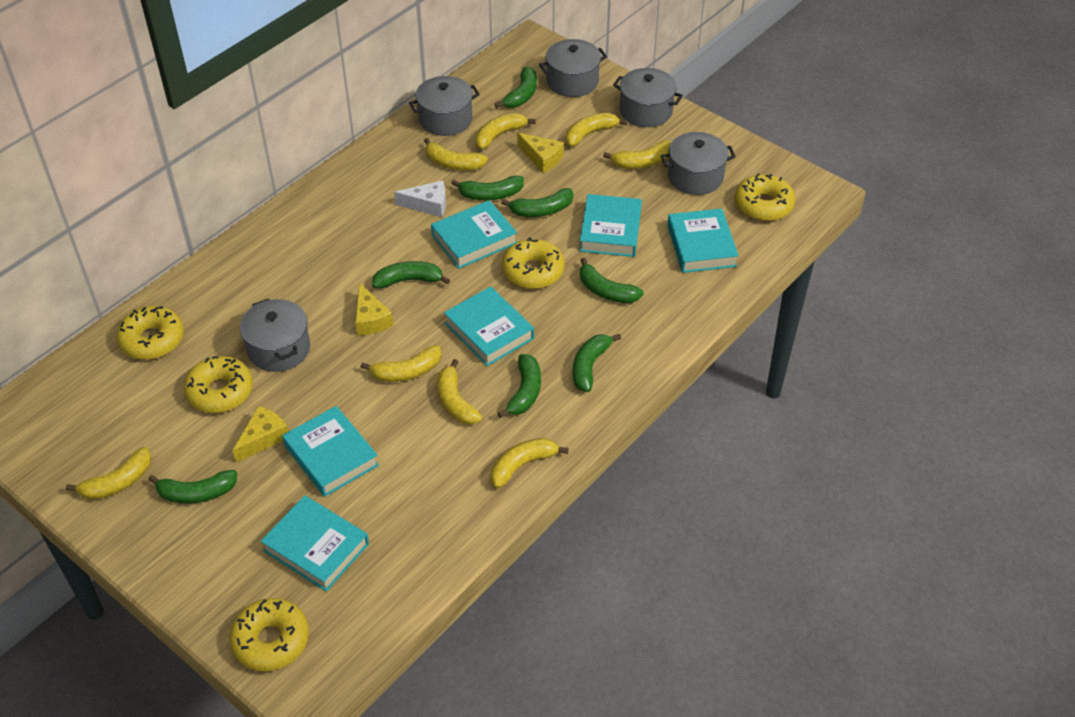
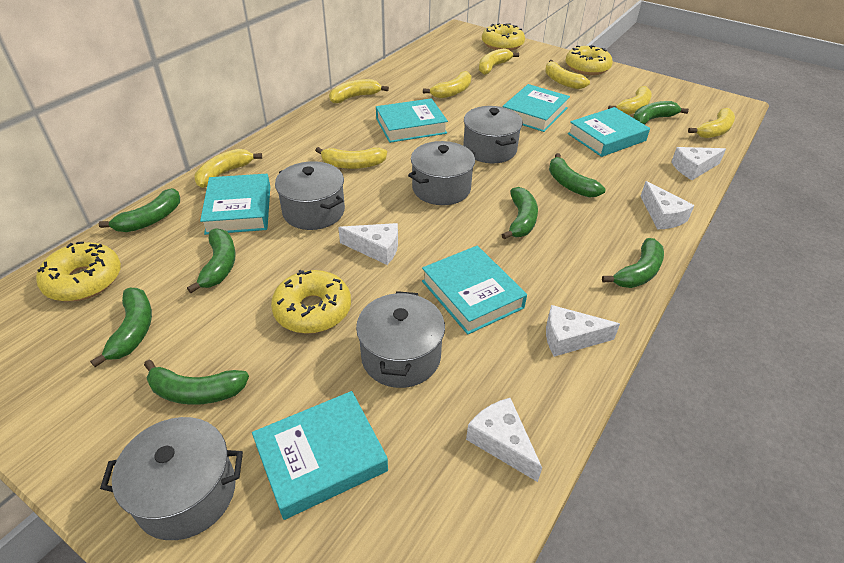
white cheese: [394,181,446,217] = 1 -> [338,223,398,265] [466,398,542,482] [546,305,620,357] [640,181,694,230] [671,147,726,180] = 5
yellow cheese: [232,406,289,463] [355,283,394,336] [517,133,564,173] = 3 -> none = 0
yellow donut: [116,306,184,360] [184,356,253,413] [229,598,309,671] [502,237,565,289] [735,173,795,221] = 5 -> [36,242,121,301] [271,269,351,334] [482,23,525,51] [566,45,613,75] = 4

